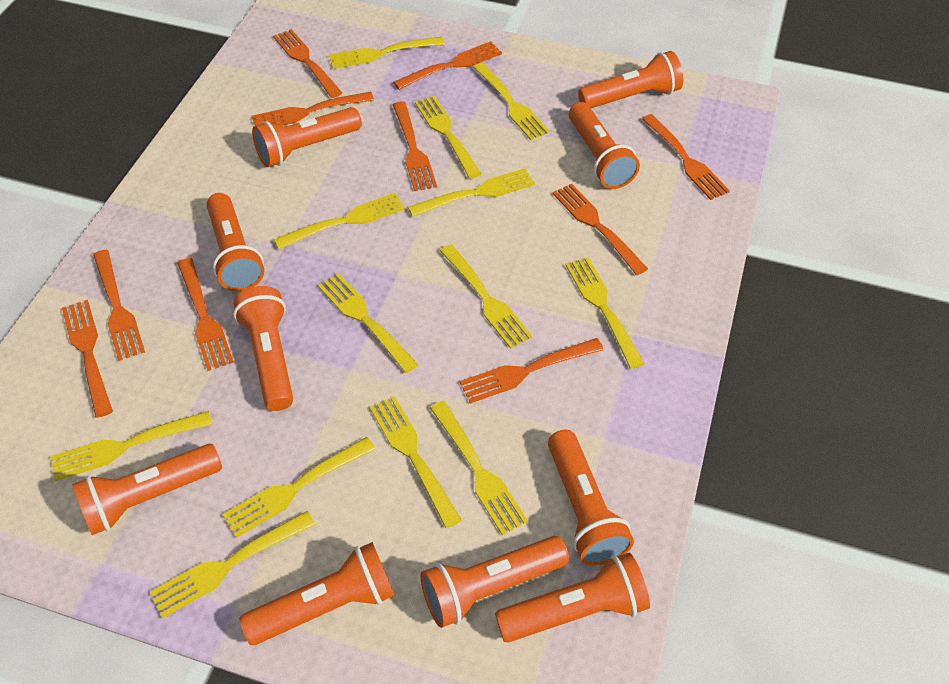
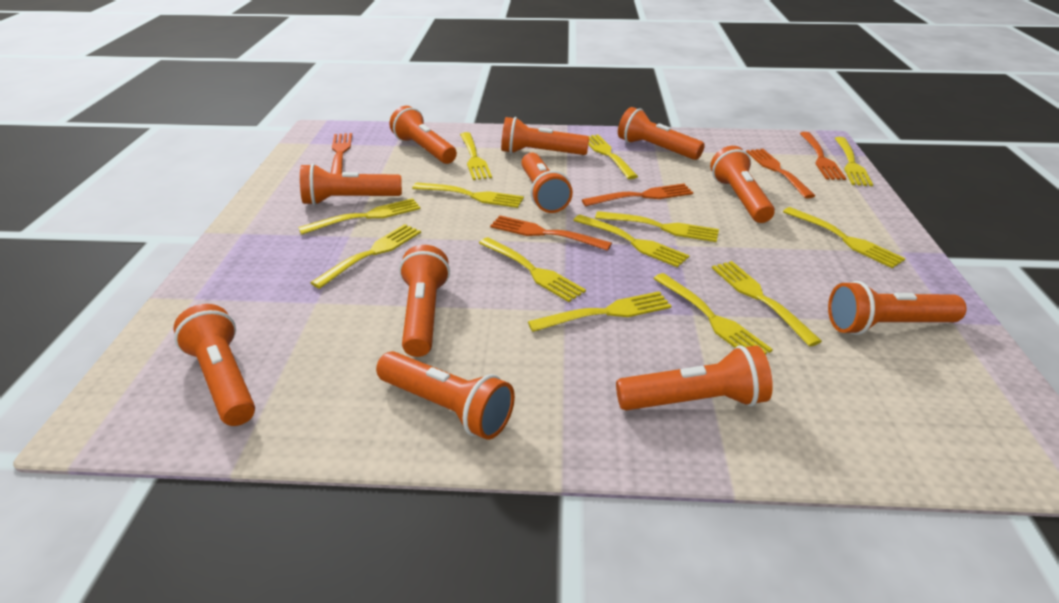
orange flashlight: [72,444,222,535] [206,193,264,291] [233,286,293,411] [240,542,395,645] [252,107,362,167] [421,536,569,628] [495,553,650,642] [548,430,634,566] [569,102,640,189] [578,51,683,108] = 10 -> [173,304,255,426] [300,163,402,205] [376,351,515,440] [390,106,457,164] [399,245,450,357] [501,117,589,155] [521,153,573,213] [616,345,773,410] [618,107,705,160] [710,146,775,223] [828,281,967,335] = 11
orange fork: [62,300,113,418] [93,250,145,361] [177,258,234,371] [252,92,374,126] [273,29,342,98] [393,41,502,90] [393,101,437,191] [460,338,604,404] [553,184,648,275] [642,114,730,200] = 10 -> [330,133,352,174] [490,216,612,251] [582,183,693,206] [746,149,815,199] [800,132,846,180] = 5

